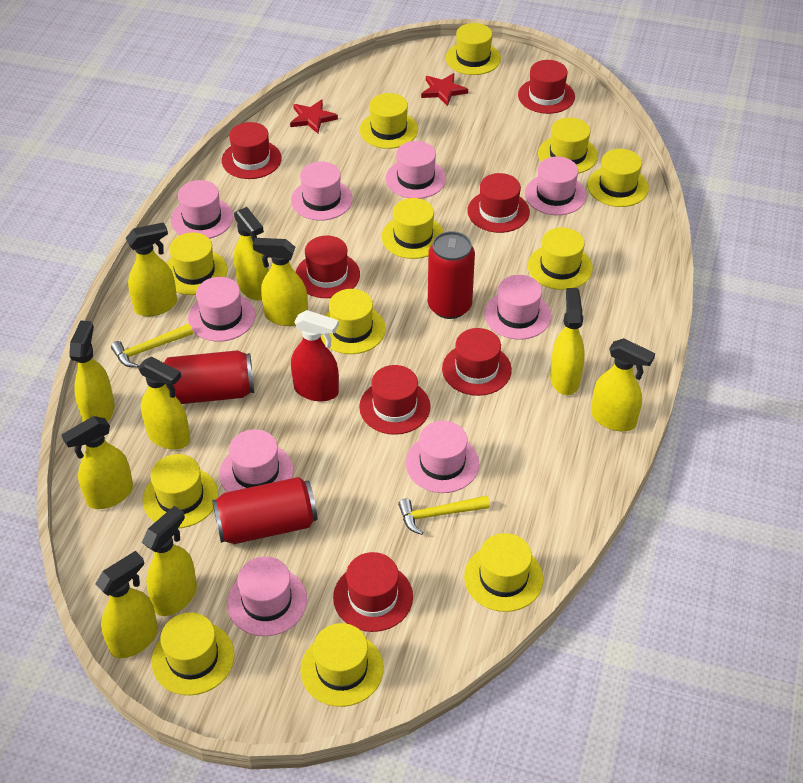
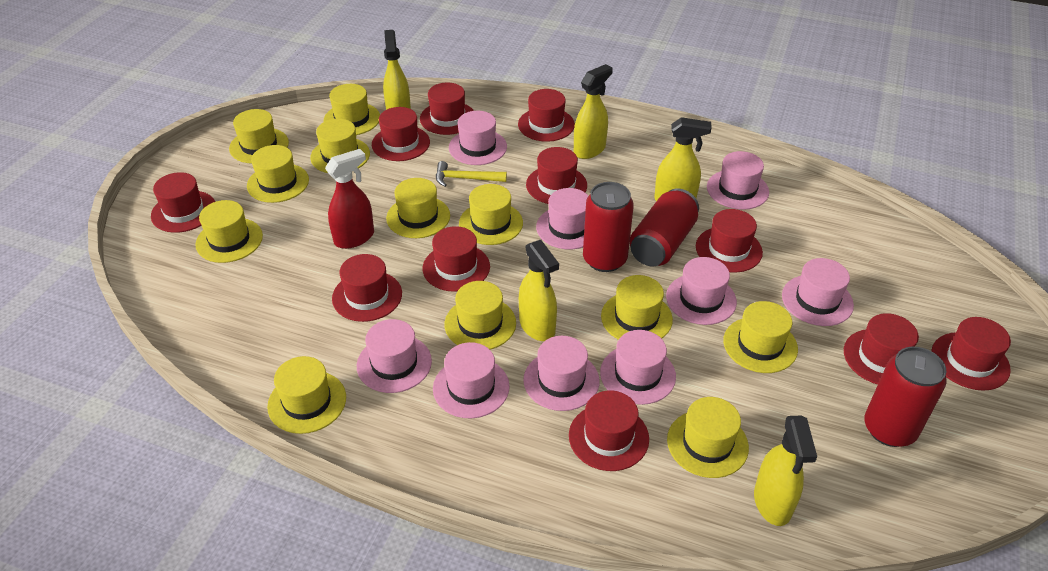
red hat: [222,122,282,179] [296,236,360,298] [333,552,413,632] [359,365,431,435] [442,328,512,396] [467,173,530,233] [518,60,575,114] = 7 -> [151,172,215,233] [332,254,402,322] [372,107,430,161] [420,83,474,135] [423,226,490,292] [518,89,575,142] [526,147,587,204] [569,390,649,471] [696,209,763,273] [844,313,919,385] [931,317,1011,391] = 11
red star: [290,99,338,134] [421,73,468,106] = 2 -> none = 0
yellow hammer: [111,324,193,368] [398,495,490,535] = 2 -> [436,161,507,187] = 1
yellow spray bottle: [62,416,133,509] [69,321,115,422] [96,551,158,658] [126,222,177,316] [138,357,190,450] [142,506,197,616] [234,207,269,300] [253,238,308,326] [550,288,585,395] [591,338,655,431] = 10 -> [383,30,411,110] [519,240,559,341] [574,64,613,159] [654,117,712,201] [754,416,817,526] = 5

